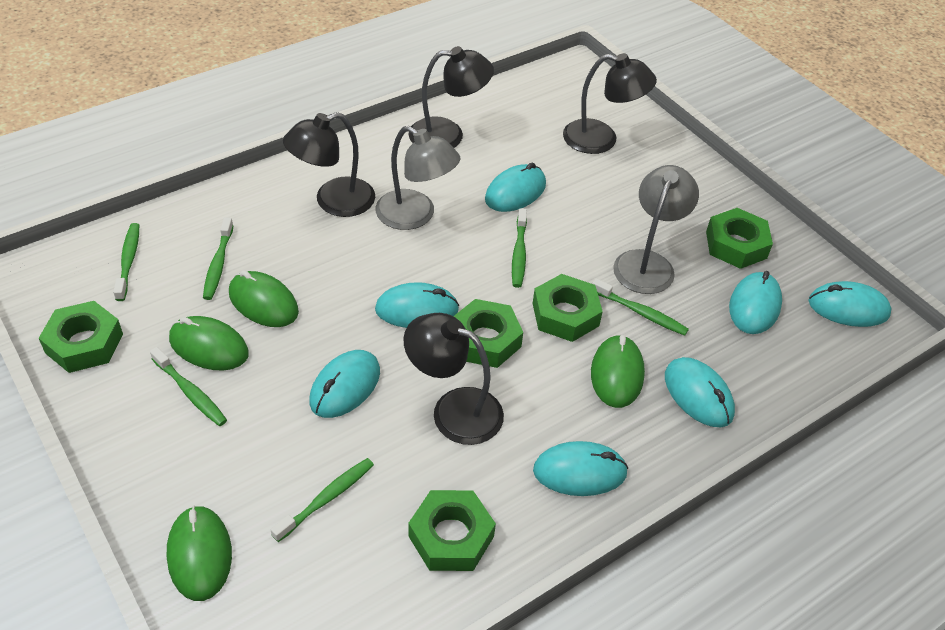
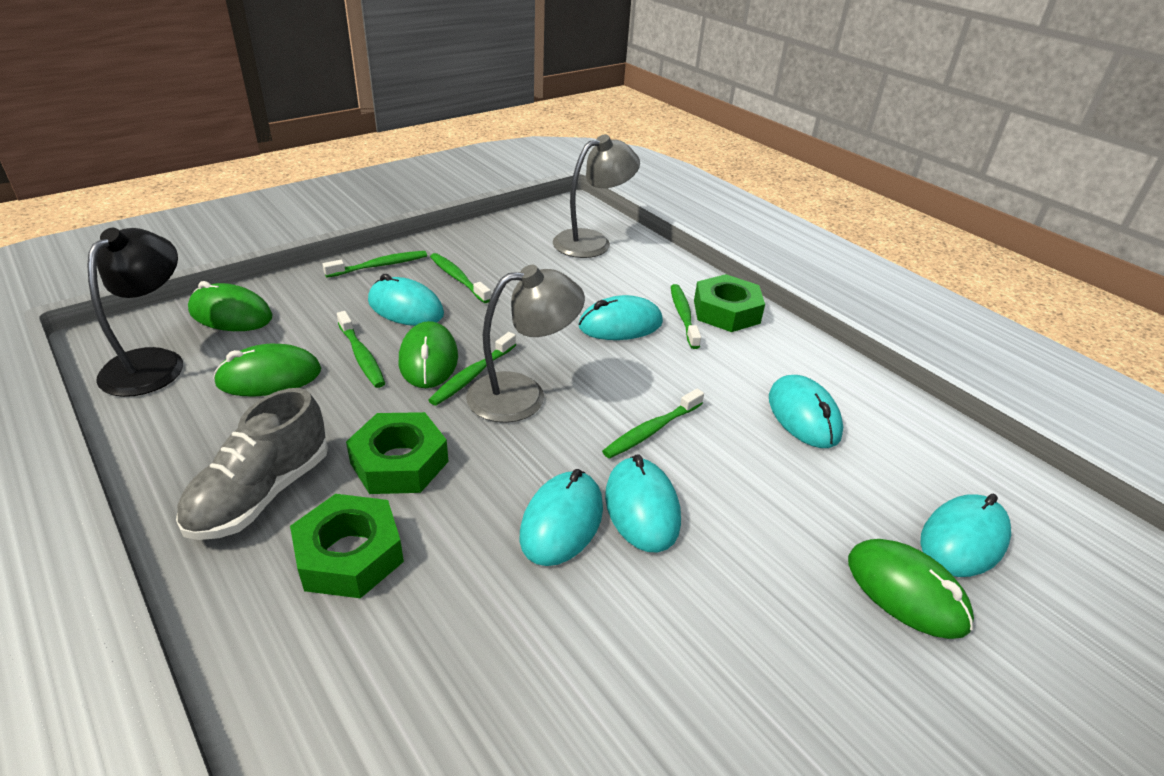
black lamp: [283,112,375,217] [404,313,504,445] [408,46,494,148] [563,53,657,154] = 4 -> [87,228,183,397] = 1
green nut: [39,301,123,373] [408,490,496,571] [454,299,523,368] [533,274,603,342] [706,208,773,269] = 5 -> [290,494,404,598] [346,412,449,494] [694,274,765,332] = 3
grey shoe: none = 0 -> [176,388,328,540] = 1
turquoise mouse: [309,350,380,418] [375,282,459,328] [485,163,546,212] [533,441,628,496] [665,357,735,427] [729,271,782,334] [808,281,891,327] = 7 -> [368,274,444,326] [520,469,603,566] [579,295,663,340] [605,454,681,553] [769,375,843,448] [920,494,1011,577] = 6

